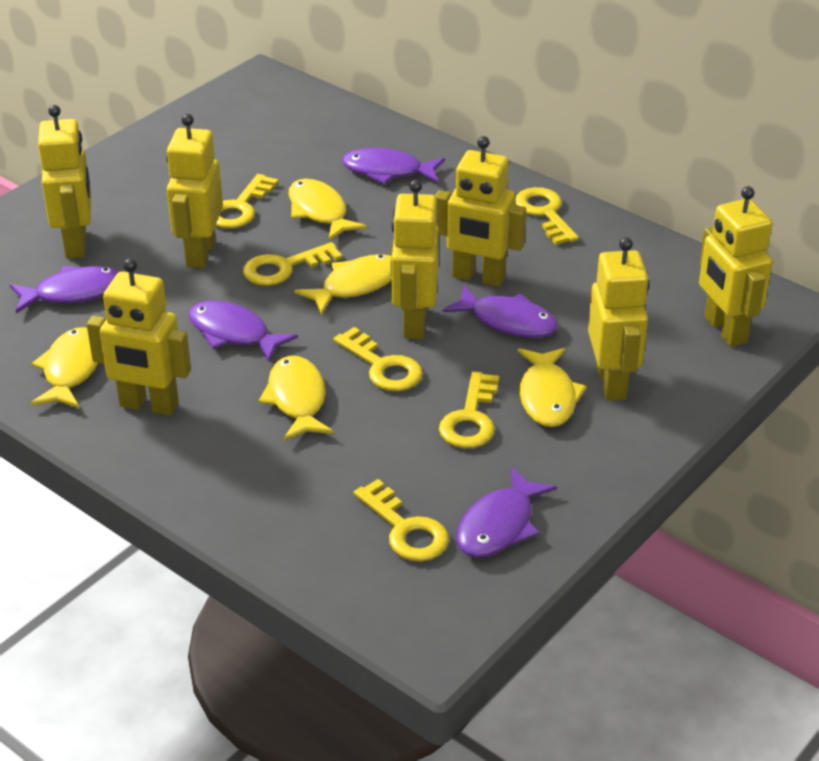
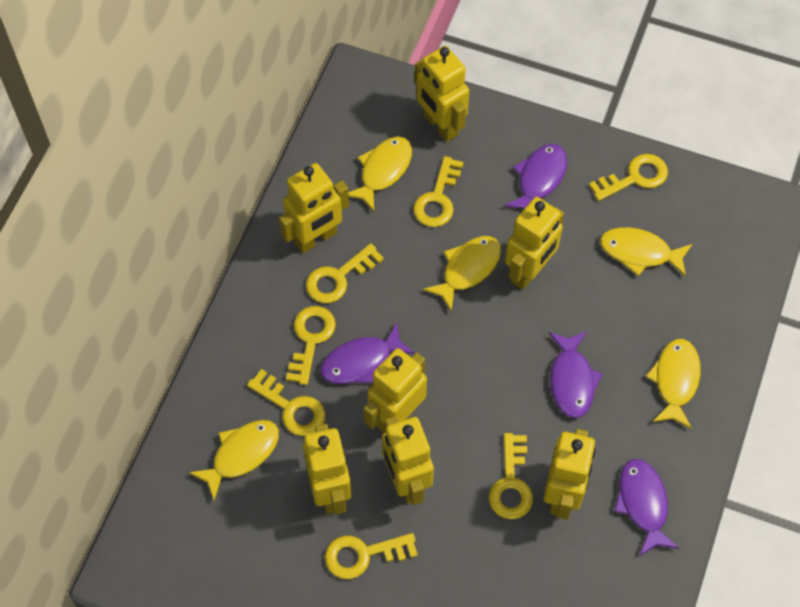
purple fish: [10,266,120,313] [189,300,298,362] [342,148,445,184] [443,286,558,338] [456,467,557,557] = 5 -> [320,323,415,384] [504,144,567,209] [549,331,603,418] [614,459,679,556] = 4
yellow key: [215,174,278,229] [243,242,343,286] [333,327,423,392] [354,479,449,562] [439,371,499,449] [515,187,579,245] = 6 -> [247,369,325,436] [286,306,336,385] [306,243,384,303] [325,533,418,579] [413,156,464,227] [489,433,533,520] [589,154,668,201] = 7

